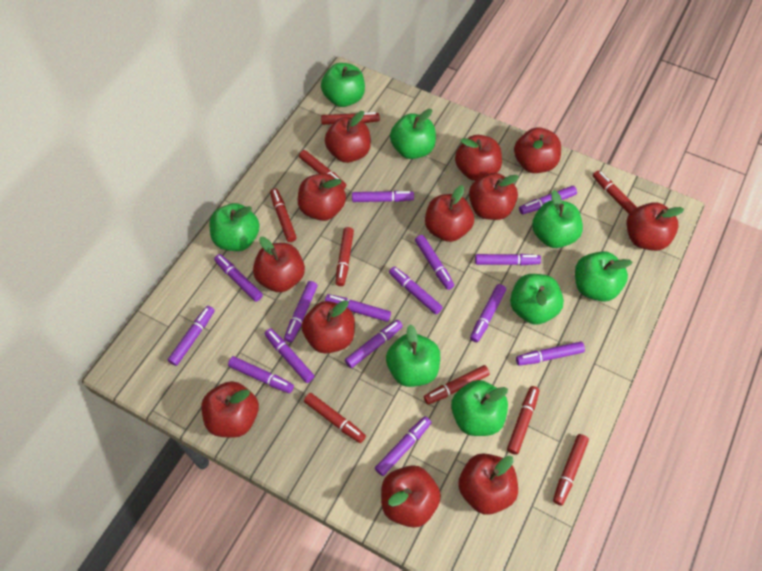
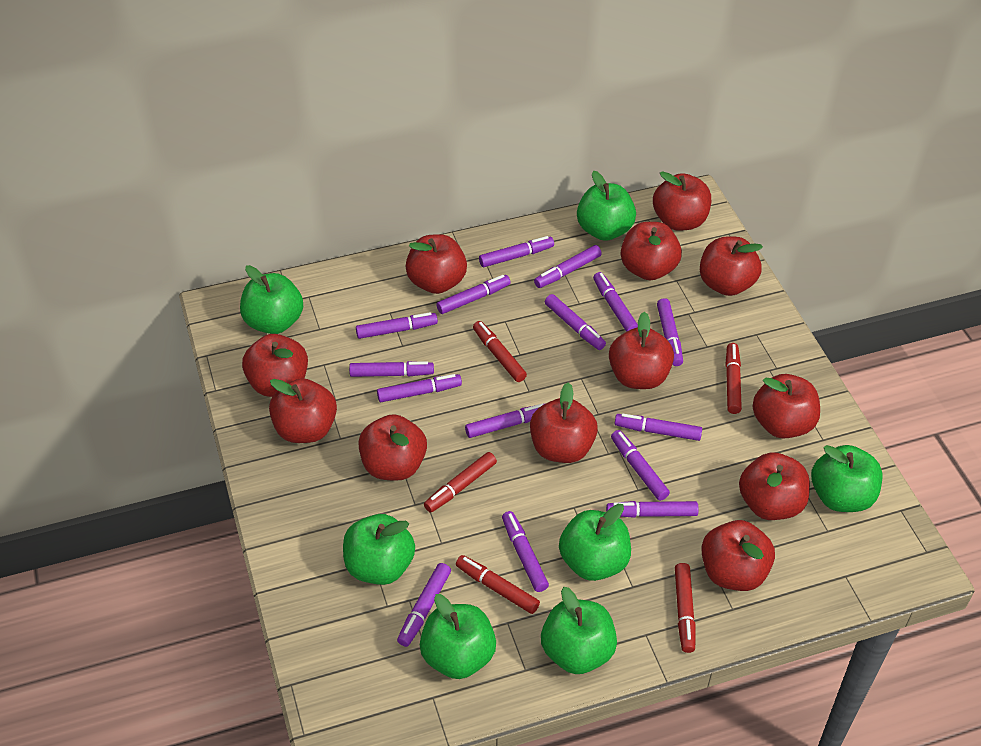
green apple: [209,203,260,251] [321,63,365,107] [386,325,440,387] [390,109,436,159] [451,380,508,436] [510,274,564,325] [532,190,583,248] [575,251,632,302] = 8 -> [240,265,303,334] [343,514,415,585] [420,594,496,679] [541,587,617,674] [559,504,631,581] [577,171,636,241] [811,445,882,512] = 7
red marker: [270,189,297,242] [299,150,346,189] [304,393,366,443] [321,112,380,125] [336,227,354,286] [424,365,490,405] [507,386,539,455] [553,434,589,506] [593,170,637,214] = 9 -> [424,452,497,513] [456,555,540,614] [473,321,527,382] [675,563,696,653] [725,343,742,414] = 5

